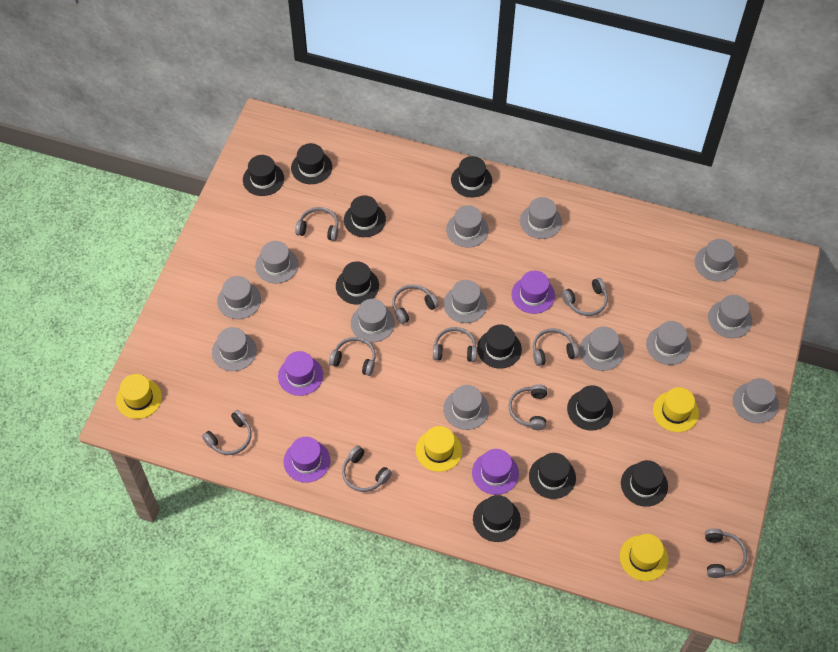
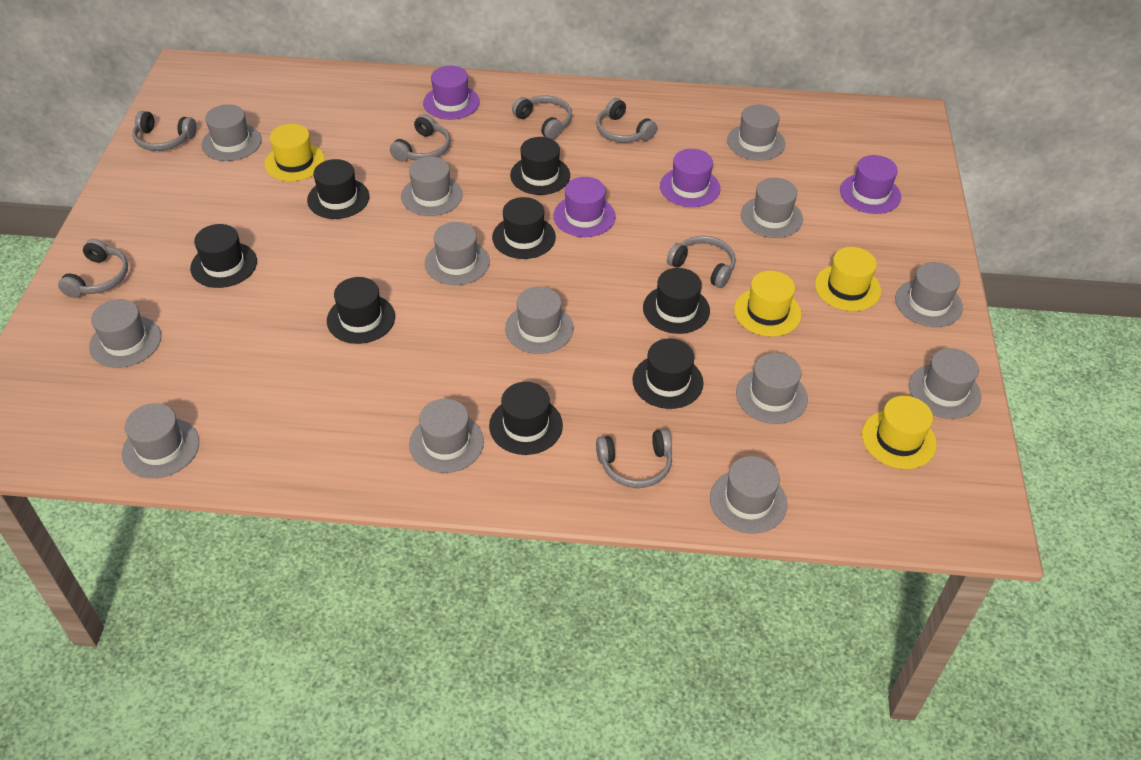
black hat: [243,155,284,196] [291,143,332,184] [336,261,379,304] [344,195,386,237] [451,156,492,197] [473,495,521,542] [477,324,522,369] [529,453,576,499] [567,385,613,431] [621,460,668,507] = 10 -> [190,224,257,288] [307,159,369,219] [327,277,395,344] [489,382,563,455] [492,197,556,259] [510,137,570,195] [632,339,703,409] [643,268,710,334] = 8
grey headphones: [202,410,251,455] [295,207,338,241] [329,337,376,376] [342,445,392,492] [392,284,439,324] [433,327,477,362] [508,384,547,430] [533,328,579,366] [562,278,608,316] [705,528,747,578] = 10 -> [58,239,128,298] [132,111,197,151] [390,114,450,162] [512,95,572,140] [596,98,657,143] [596,429,672,488] [667,236,736,288] = 7

